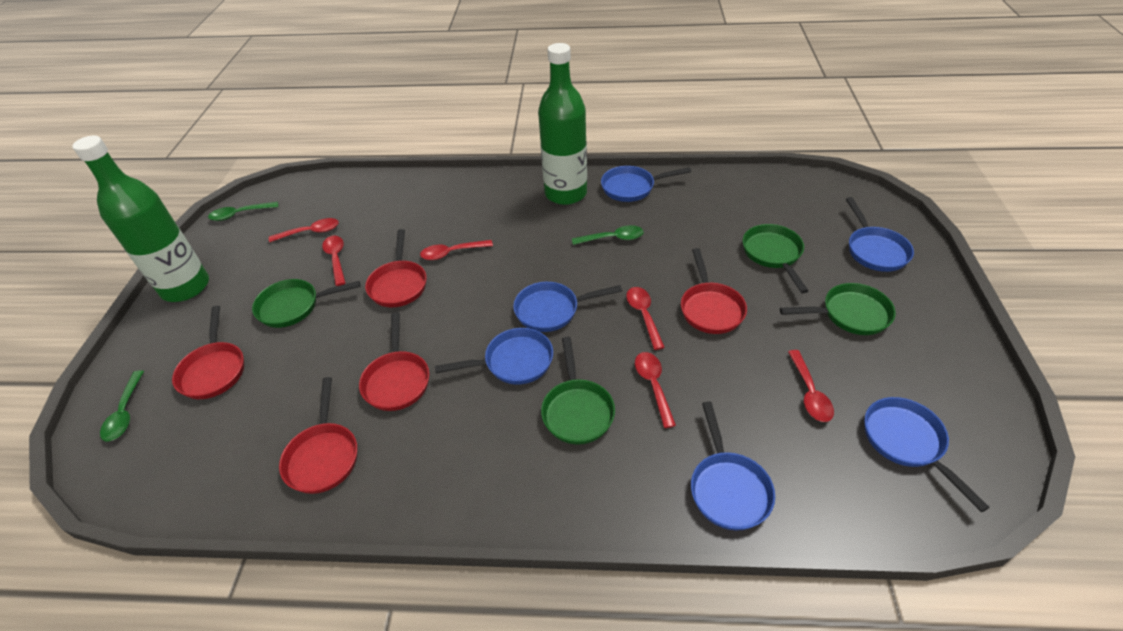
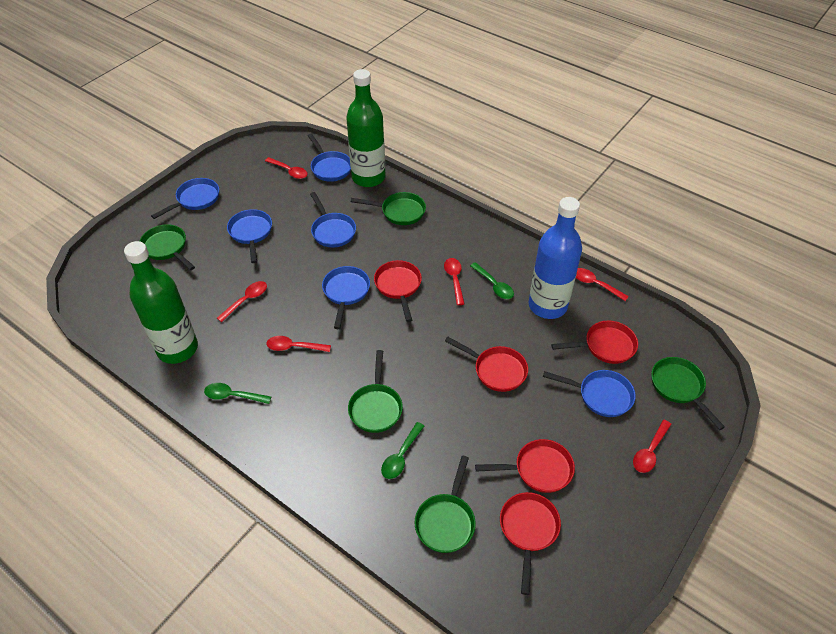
blue bottle: none = 0 -> [528,197,582,319] = 1
green pan: [252,279,360,328] [541,337,615,445] [742,224,808,293] [780,283,896,335] = 4 -> [140,224,195,270] [348,350,403,433] [351,192,426,225] [415,456,476,553] [651,357,725,430] = 5

